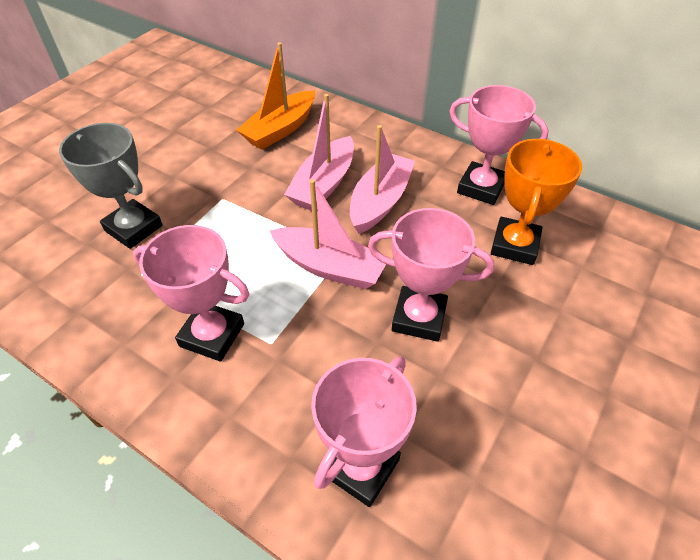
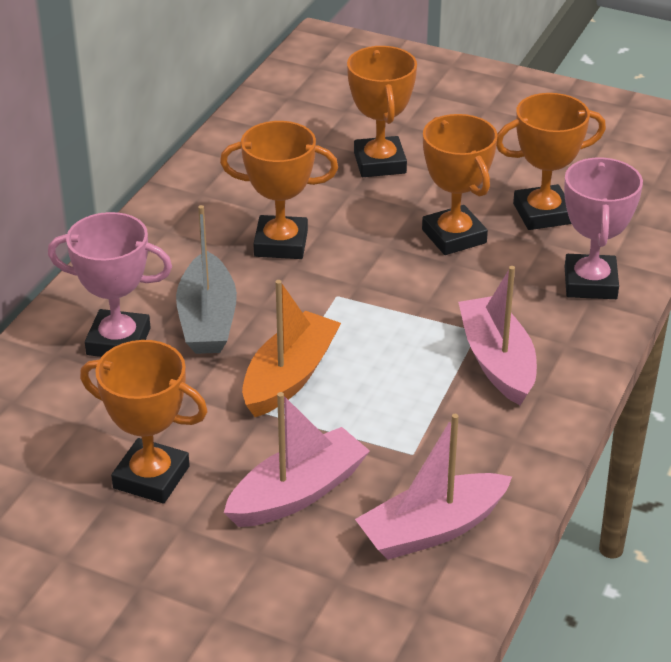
grey boat: none = 0 -> [176,205,237,354] = 1
grey trophy: [59,123,163,249] = 1 -> none = 0
orange trophy: [491,139,582,265] = 1 -> [80,340,208,504] [220,121,338,259] [347,46,417,177] [422,114,497,255] [496,93,606,230] = 5
pink trophy: [133,225,249,361] [311,357,417,507] [368,208,494,342] [449,85,549,205] = 4 -> [48,212,172,357] [564,157,643,299] = 2

